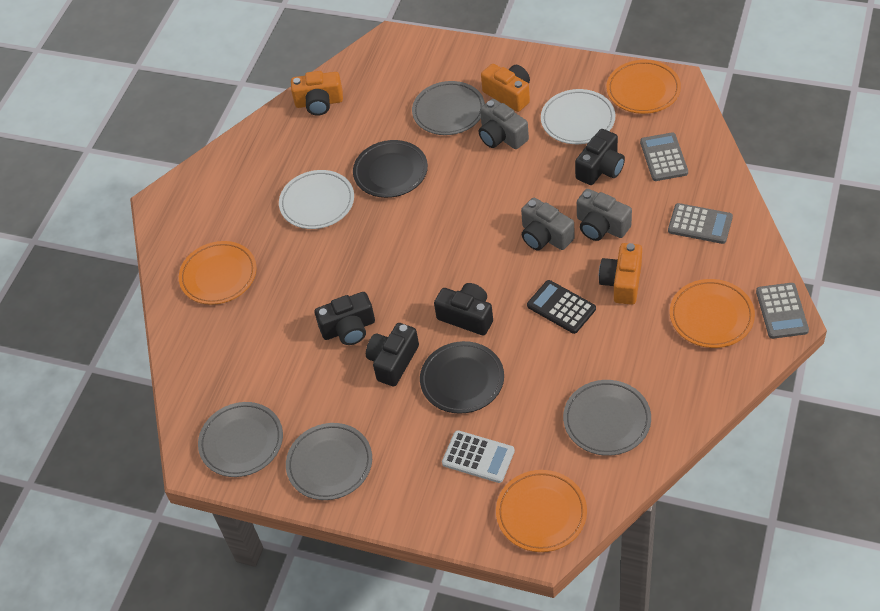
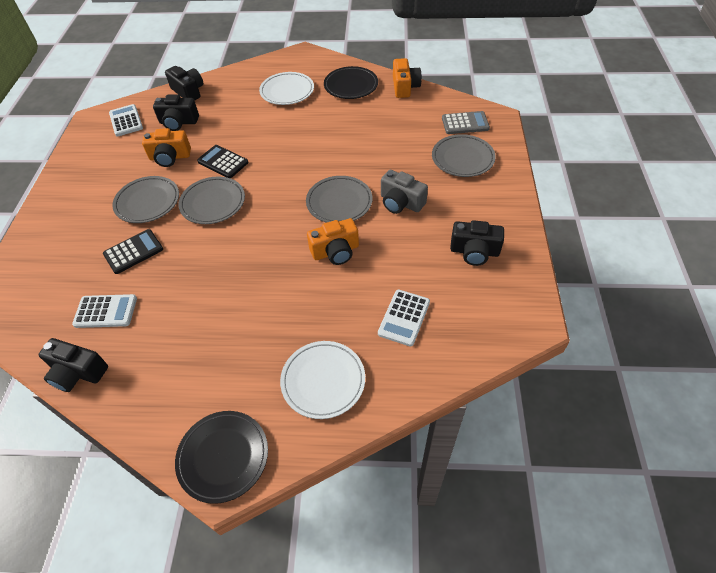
black calculator: [527,280,596,334] = 1 -> [103,229,163,274] [197,145,248,178] = 2
grey calculator: [640,132,688,181] [668,203,733,244] [756,283,809,339] = 3 -> [442,111,490,134] = 1
grey camera: [479,99,529,149] [521,198,575,250] [577,189,632,241] = 3 -> [381,170,428,214] = 1
orange plate: [179,241,256,305] [496,470,587,552] [607,60,681,114] [670,279,755,348] = 4 -> none = 0
white calculator: [442,430,515,483] = 1 -> [72,294,137,328] [109,104,143,136] [378,289,430,347] = 3

